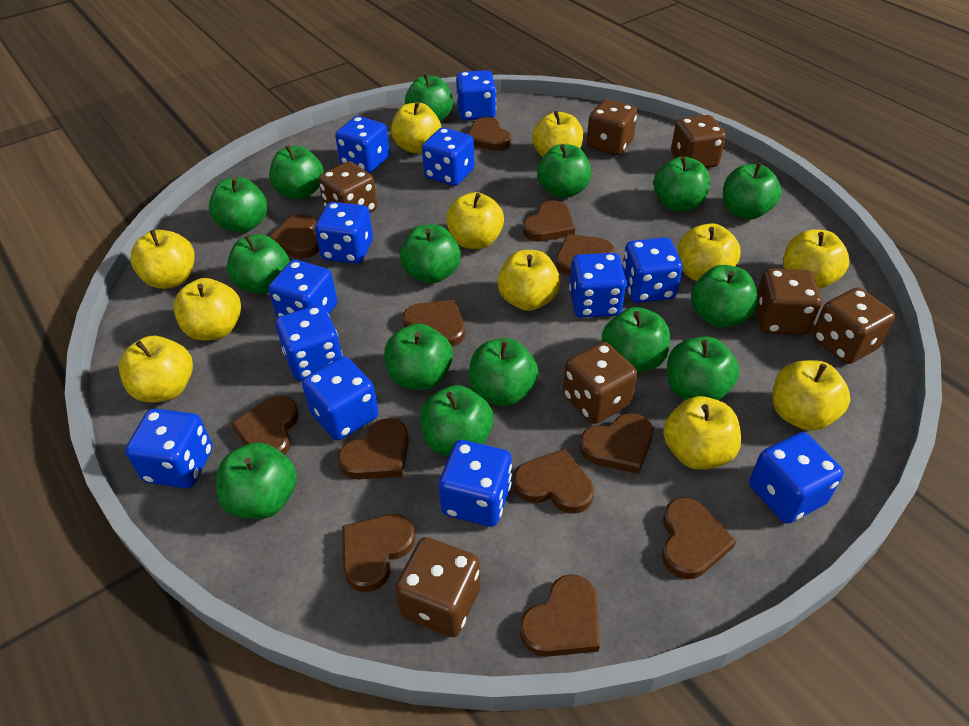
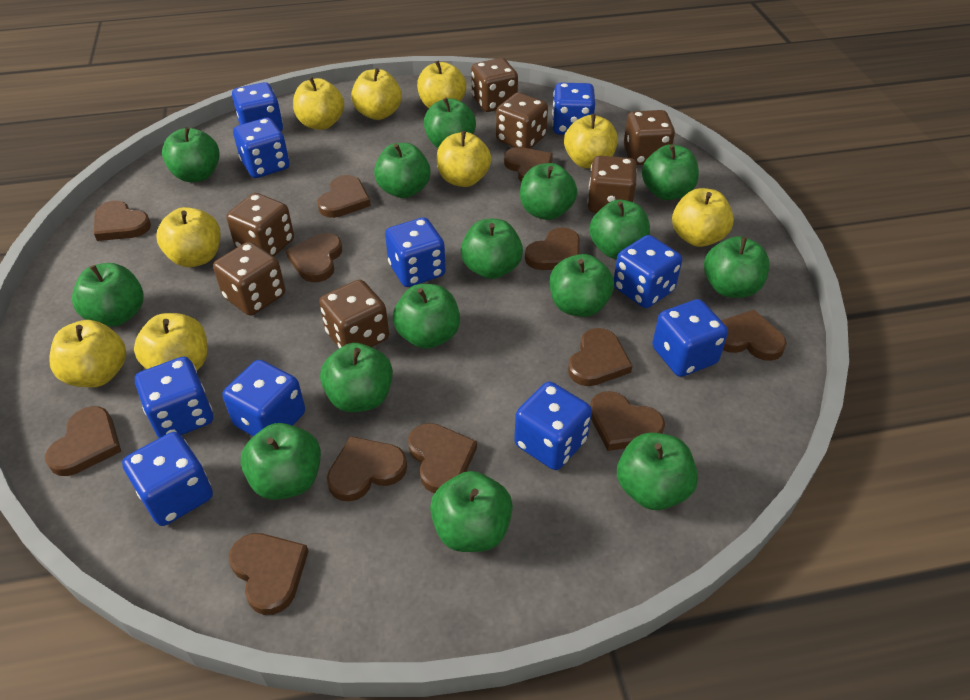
blue dice: [125,409,212,488] [268,260,337,318] [276,305,343,381] [302,357,379,440] [315,202,373,264] [335,116,390,173] [422,128,474,186] [439,440,512,527] [456,70,496,120] [569,253,627,318] [622,237,683,303] [749,432,844,524] = 12 -> [122,432,213,526] [135,357,213,438] [222,360,305,436] [232,82,283,131] [233,118,290,178] [385,217,446,287] [514,382,592,470] [552,83,595,135] [614,235,682,308] [652,299,728,377] = 10
yellow apple: [119,336,193,403] [130,230,195,289] [174,278,241,341] [391,102,441,153] [446,192,504,249] [497,250,561,311] [532,111,583,157] [663,396,741,470] [678,223,741,281] [773,360,850,431] [783,230,849,289] = 11 -> [49,320,126,387] [134,313,207,370] [157,207,220,267] [293,77,344,130] [351,68,402,120] [417,60,466,108] [437,131,491,187] [564,114,618,169] [672,188,734,247] = 9

